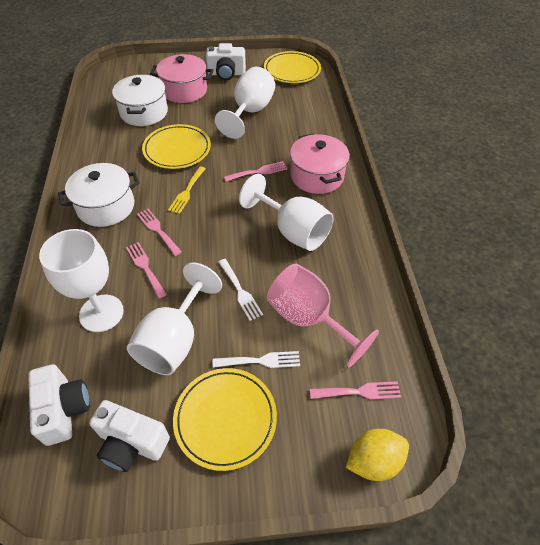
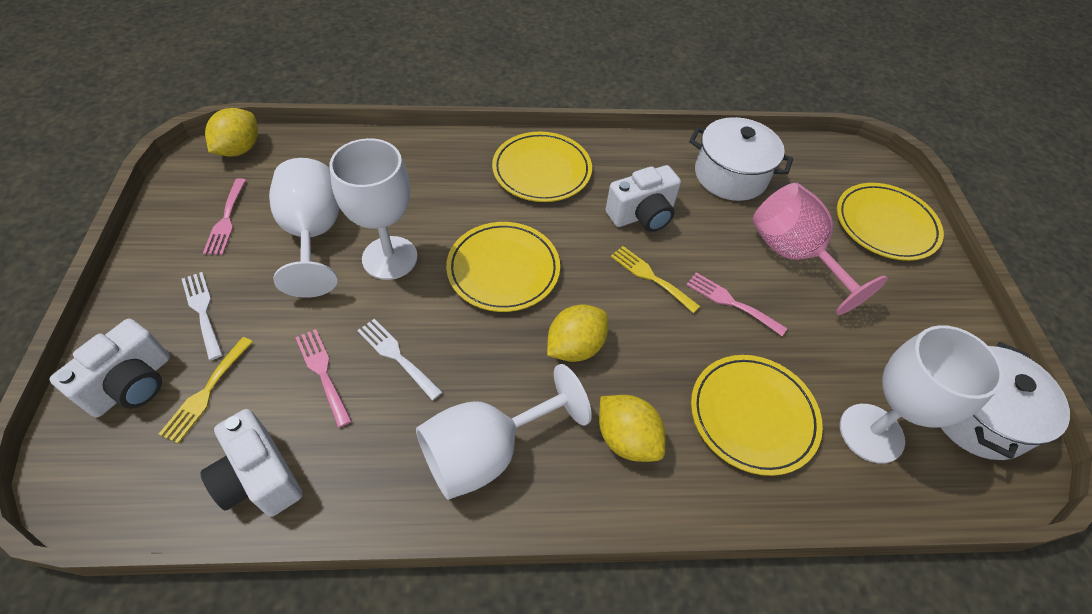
pink fork: [126,242,167,299] [137,209,182,256] [224,161,288,182] [310,381,401,400] = 4 -> [203,178,246,255] [295,329,352,428] [686,272,787,336] = 3
pink pot: [150,54,213,103] [290,134,350,194] = 2 -> none = 0
yellow fork: [168,167,206,214] = 1 -> [159,337,253,444] [611,246,700,313] = 2
yellow lemon: [346,429,409,481] = 1 -> [205,108,258,156] [547,304,608,362] [599,395,666,462] = 3
yellow plate: [142,124,211,169] [173,368,277,471] [264,51,321,83] = 3 -> [446,222,560,312] [492,132,592,202] [691,355,823,476] [837,183,944,261] = 4

